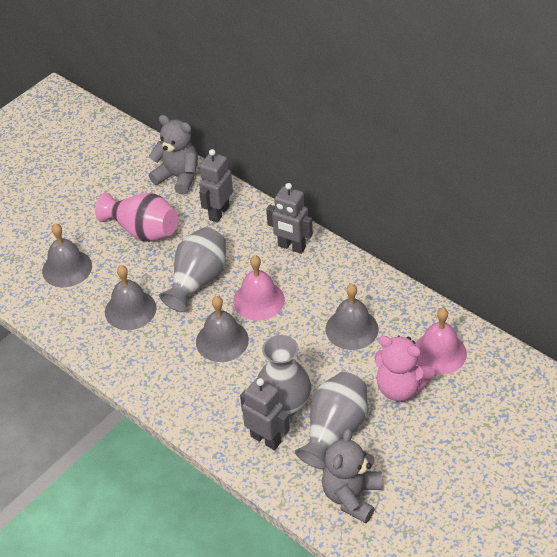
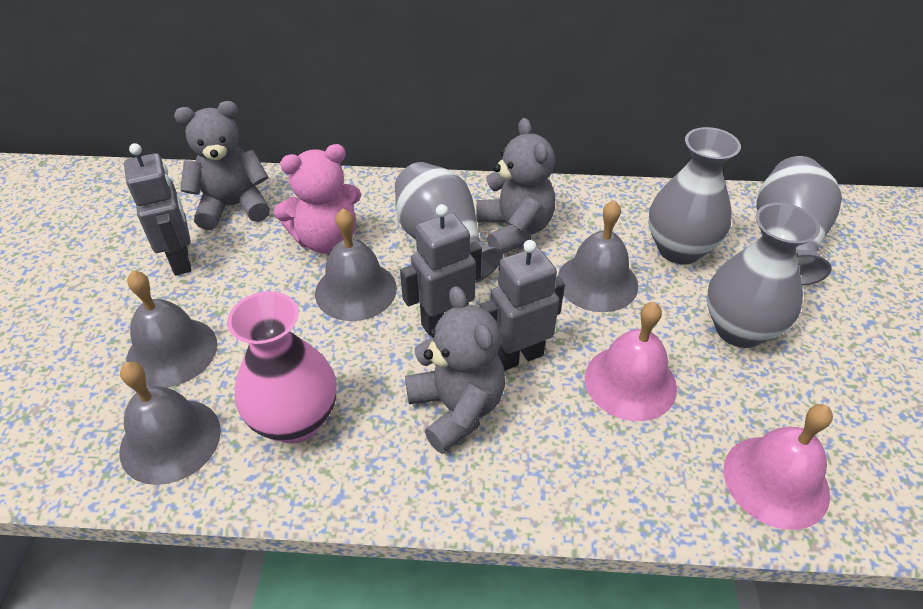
grey teddy bear: [149,115,198,195] [322,428,381,523] = 2 -> [174,101,270,230] [405,286,505,454] [477,118,555,254] = 3
grey vase: [159,227,226,312] [257,335,311,417] [295,372,368,469] = 3 -> [395,162,503,283] [648,127,741,264] [707,203,820,348] [756,156,842,285] = 4

